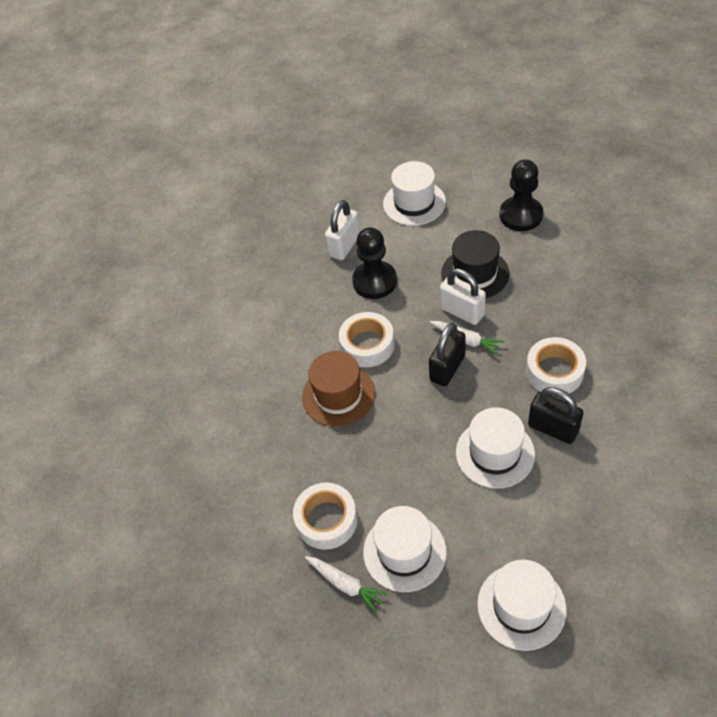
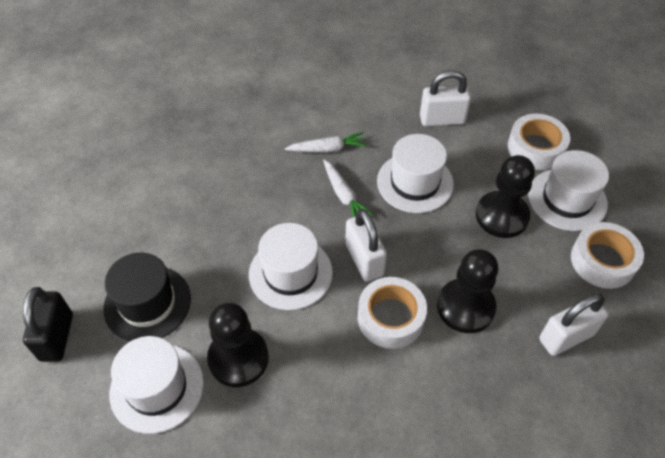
black padlock: [429,323,466,386] [528,387,583,444] = 2 -> [23,287,73,362] = 1
black pawn: [352,227,397,299] [500,159,543,231] = 2 -> [207,303,269,387] [437,249,498,333] [476,155,535,238] = 3
brown hat: [302,351,375,427] = 1 -> none = 0
white padlock: [325,200,360,260] [440,268,486,325] = 2 -> [345,209,387,282] [420,70,471,126] [539,293,609,356] = 3

